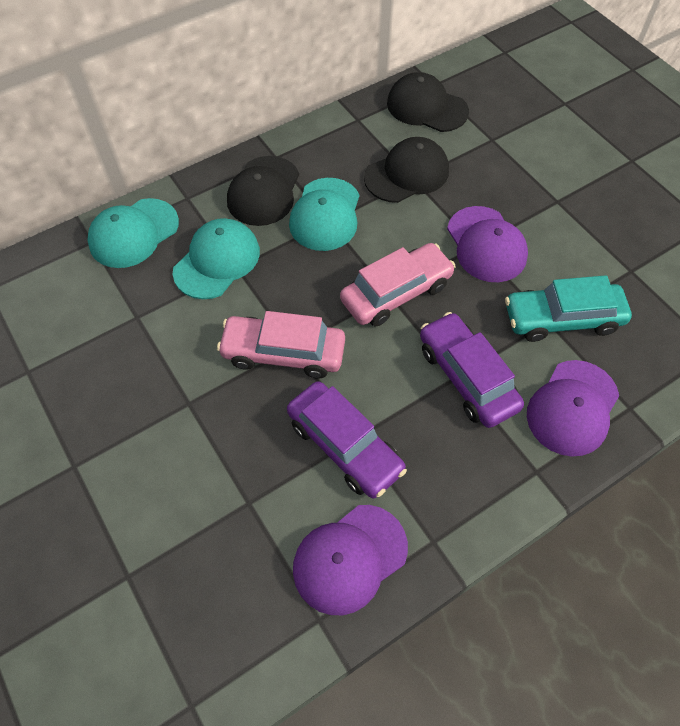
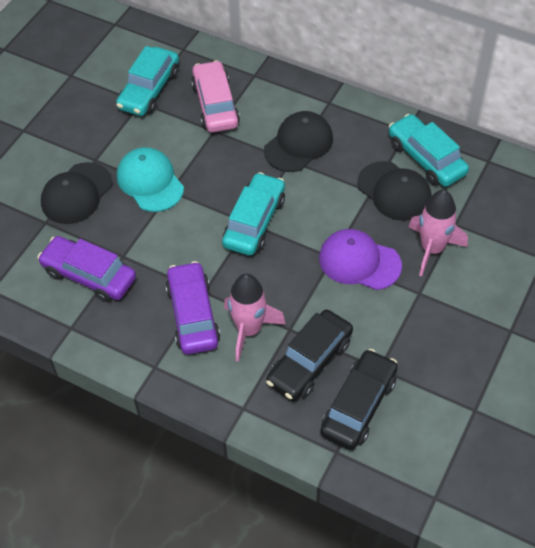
black car: none = 0 -> [266,310,353,401] [320,349,398,450] = 2
pink car: [217,311,345,378] [340,243,456,327] = 2 -> [191,60,240,133] = 1
pink rocket: none = 0 -> [224,274,286,362] [408,190,468,277] = 2
purple cap: [293,505,408,615] [447,206,528,282] [527,360,619,457] = 3 -> [319,229,402,290] = 1
turquoise cap: [87,198,179,268] [173,218,260,299] [289,178,359,251] = 3 -> [117,147,184,212] = 1
turquoise car: [505,275,632,342] = 1 -> [116,46,179,116] [222,172,285,256] [389,114,469,187] = 3

